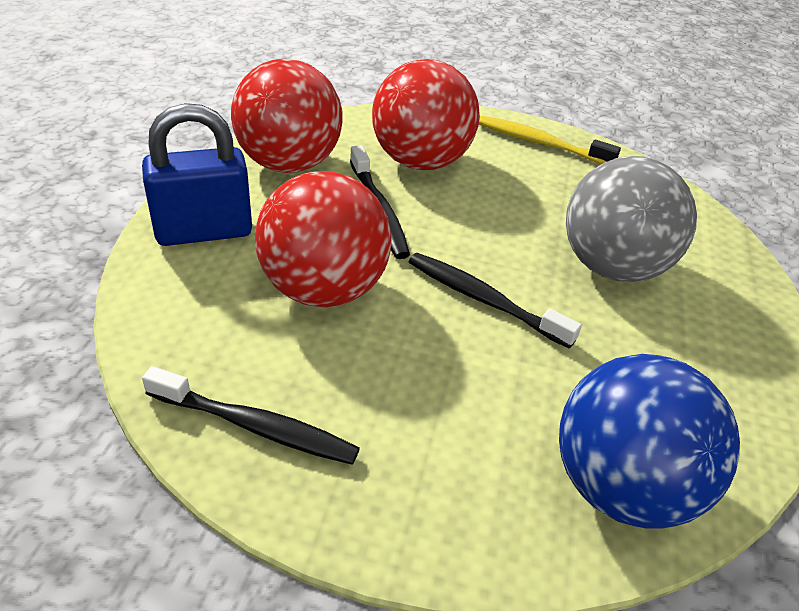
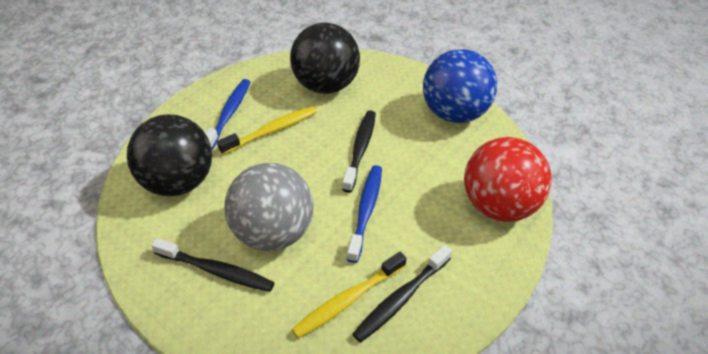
black ball: none = 0 -> [127,114,212,196] [290,23,360,94] = 2
blue padlock: [142,103,252,246] = 1 -> none = 0
blue toothbrush: none = 0 -> [205,79,250,150] [347,165,382,263] = 2
red ball: [231,59,342,173] [255,171,392,307] [372,59,480,170] = 3 -> [464,137,552,222] = 1
yellow toothbrush: [479,116,621,164] = 1 -> [217,106,317,155] [292,252,407,338] = 2

